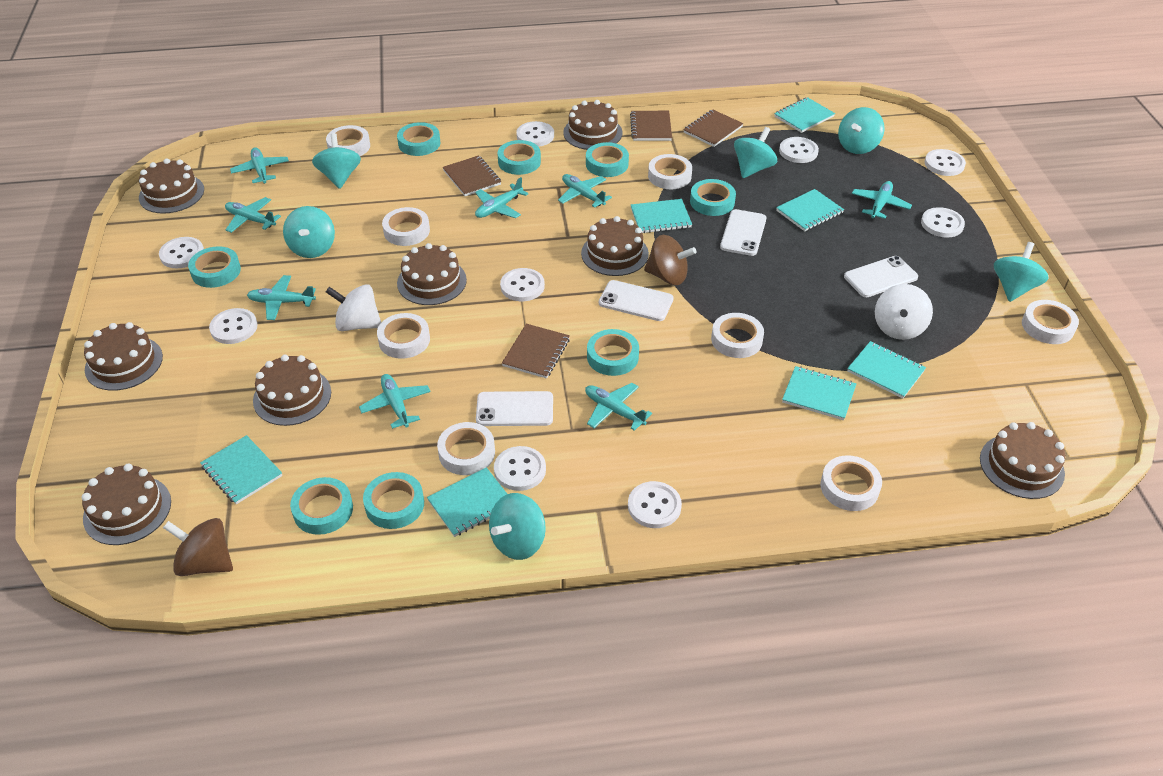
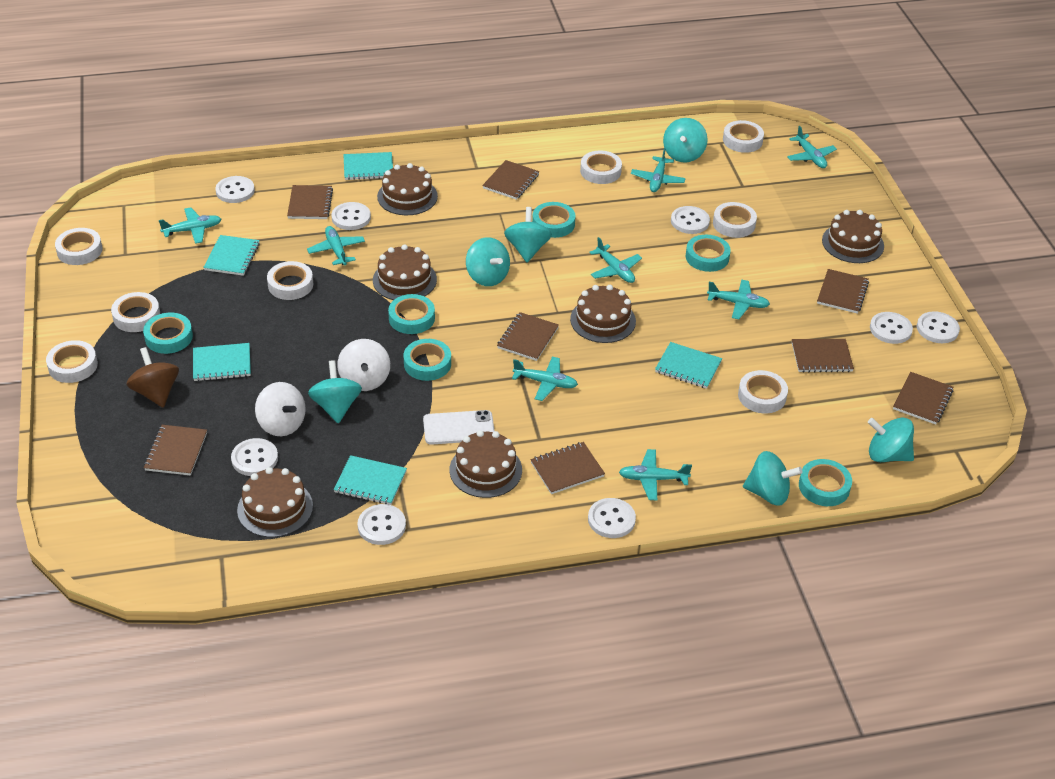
brown cake: [82,463,171,545] [84,322,163,391] [139,158,204,214] [253,355,331,426] [397,243,467,305] [563,100,623,150] [581,216,649,276] [980,422,1065,499] = 8 -> [237,467,313,537] [373,244,437,300] [377,163,438,215] [450,430,522,498] [570,285,636,343] [822,210,884,263] = 6
brown notebook: [442,155,501,196] [502,324,570,379] [630,111,672,141] [683,109,743,147] = 4 -> [144,425,207,476] [287,185,333,219] [482,160,539,200] [497,312,559,361] [531,442,605,494] [792,339,854,373] [817,269,869,314] [893,372,953,425] = 8
brown spinning top: [163,518,233,576] [644,235,697,285] = 2 -> [126,347,179,408] = 1
turquoise notebook: [200,435,282,504] [427,467,507,537] [631,199,692,233] [774,97,835,133] [776,189,844,231] [782,366,856,420] [847,341,926,399] = 7 -> [193,343,251,381] [203,235,260,276] [334,455,407,505] [343,152,393,180] [655,342,722,389] = 5
turquoise tape: [188,246,241,288] [290,477,353,535] [363,472,424,529] [397,122,440,156] [498,140,541,175] [586,142,629,177] [587,329,639,376] [690,179,736,216] = 8 -> [143,313,193,354] [388,294,435,334] [404,339,451,381] [532,202,576,238] [686,235,731,272] [799,459,852,506] = 6
white button: [159,237,204,268] [209,308,258,344] [494,446,546,491] [500,268,545,301] [517,121,554,147] [628,481,682,528] [779,137,819,163] [921,207,965,237] [925,149,966,176] = 9 -> [215,176,255,203] [231,438,278,476] [332,202,371,230] [358,504,406,545] [588,498,636,538] [671,206,710,234] [870,312,913,344] [917,311,960,343] = 8
white phone: [476,391,553,426] [599,280,674,321] [720,209,766,256] [844,256,918,297] = 4 -> [423,410,495,445] = 1

